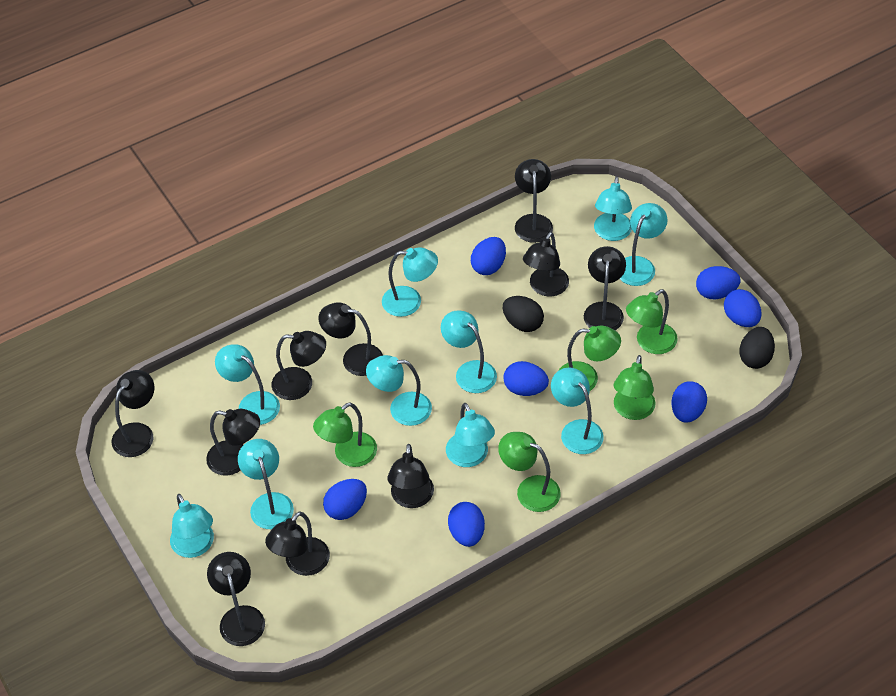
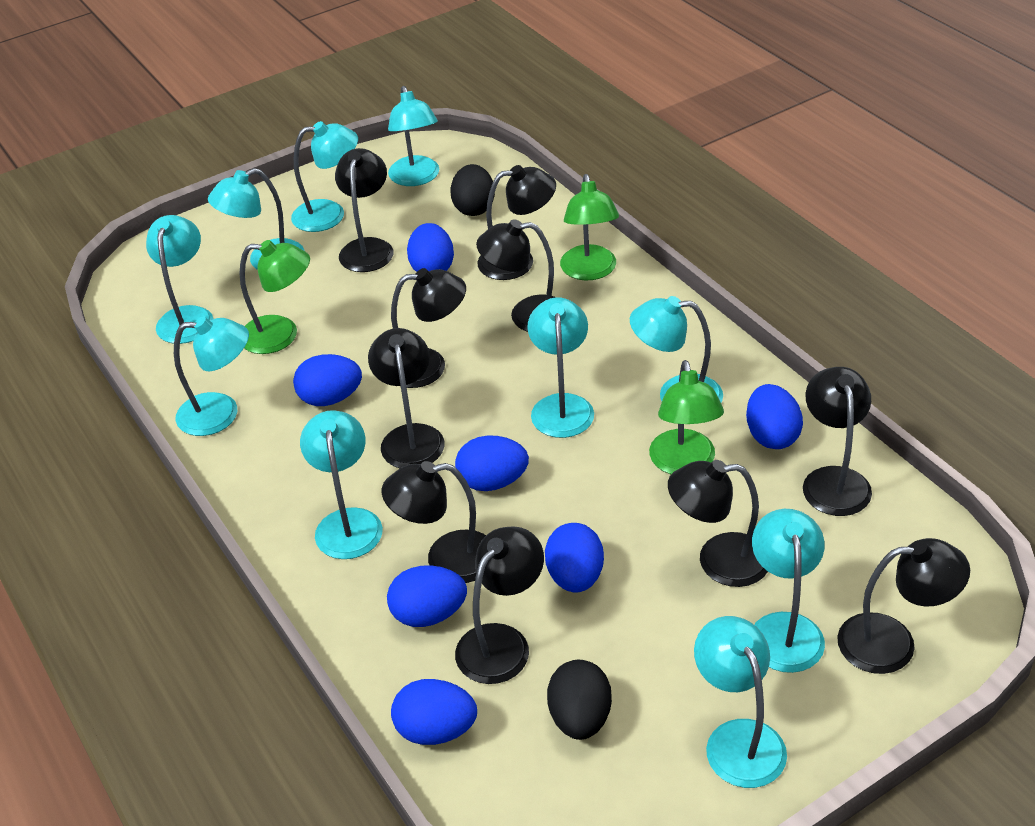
green lamp: [313,402,377,467] [498,432,561,512] [559,326,621,391] [614,355,656,420] [626,289,678,354] = 5 -> [240,240,310,354] [560,174,619,280] [649,360,724,474] = 3

